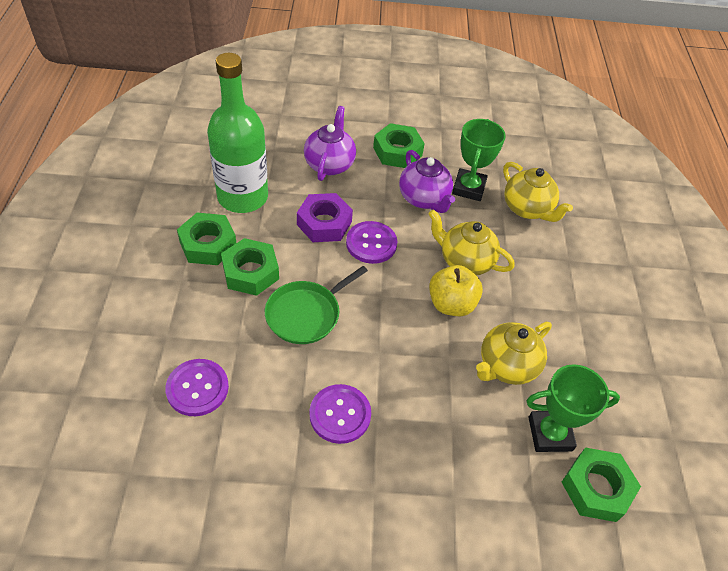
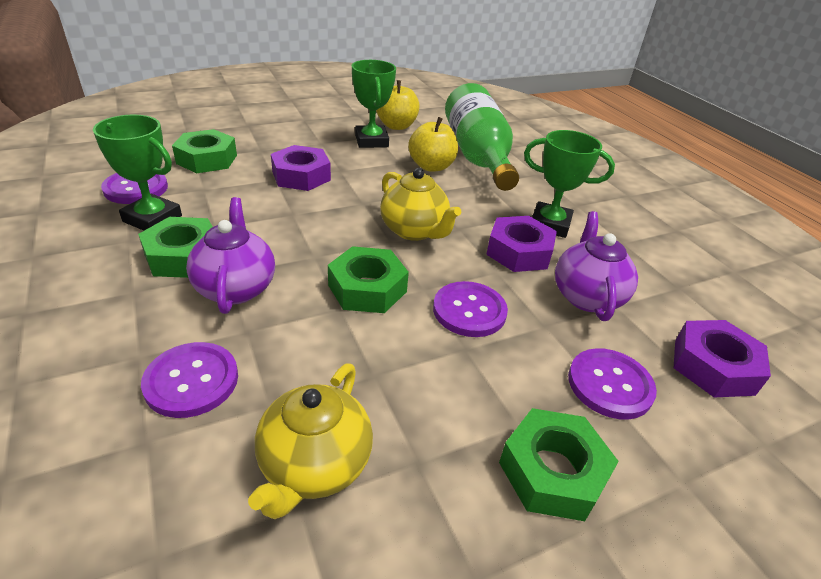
green pan: [265,266,368,344] = 1 -> none = 0
green trophy: [452,119,506,201] [526,364,620,452] = 2 -> [93,115,182,231] [352,60,396,148] [524,130,615,238] = 3
purple button: [165,359,229,416] [310,384,371,444] [346,221,397,264] = 3 -> [101,173,168,204] [141,342,238,418] [433,281,508,337] [568,348,657,420] = 4
purple nut: [297,193,353,242] = 1 -> [271,145,331,191] [486,216,557,272] [674,320,771,398] = 3
yellow apple: [429,265,483,316] = 1 -> [376,80,420,130] [408,117,458,172] = 2
yellow teapot: [428,209,515,275] [476,322,552,385] [503,162,573,222] = 3 -> [248,364,373,519] [380,168,461,241] = 2

